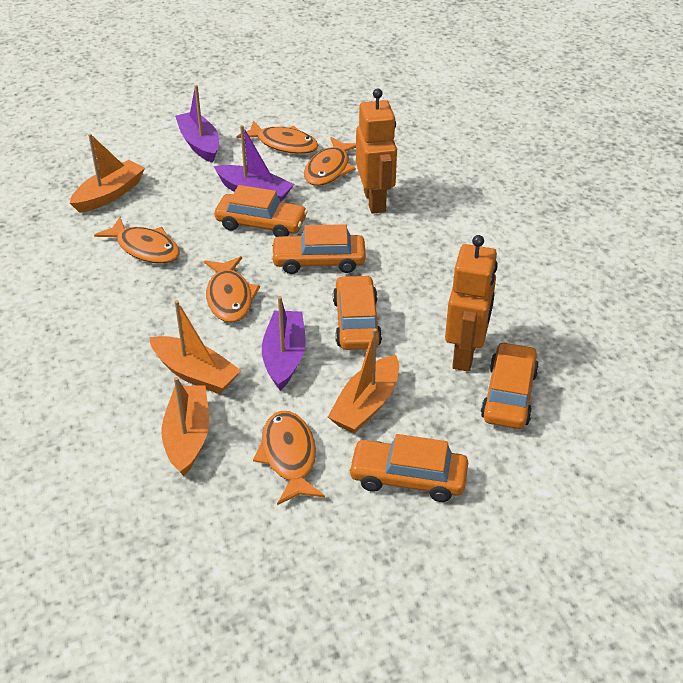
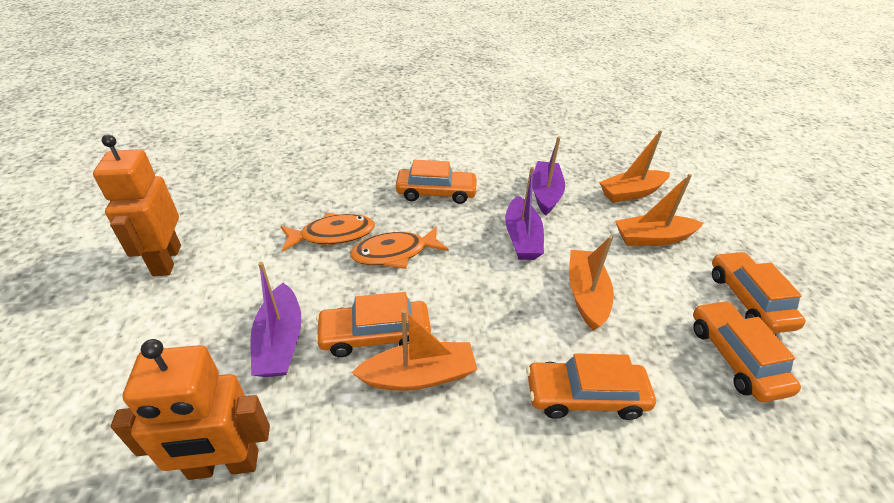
orange fish: [94,217,180,264] [204,256,260,323] [237,120,319,154] [253,411,325,505] [304,137,356,186] = 5 -> [281,213,375,252] [350,226,449,269] = 2

